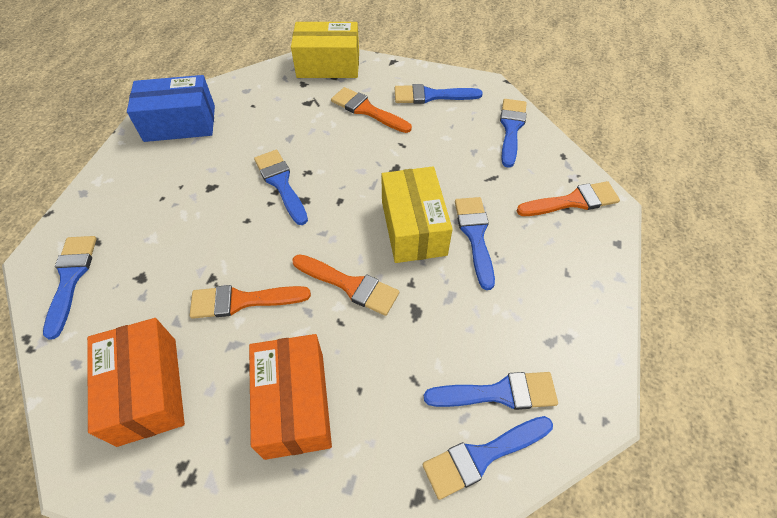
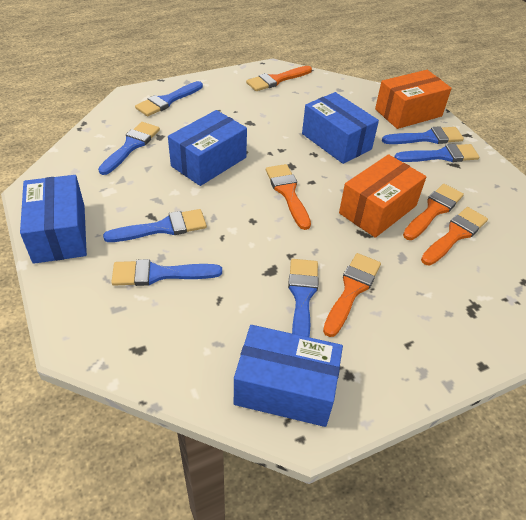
blue box: [127,75,215,142] = 1 -> [20,175,87,264] [168,110,247,186] [234,325,343,427] [302,92,379,164] = 4
orange brush: [190,285,311,319] [292,254,399,316] [331,87,412,133] [517,181,620,216] = 4 -> [246,66,312,91] [266,164,311,230] [323,253,381,337] [403,184,464,240] [421,207,488,265] = 5
yellow box: [291,22,359,78] [381,167,453,263] = 2 -> none = 0

